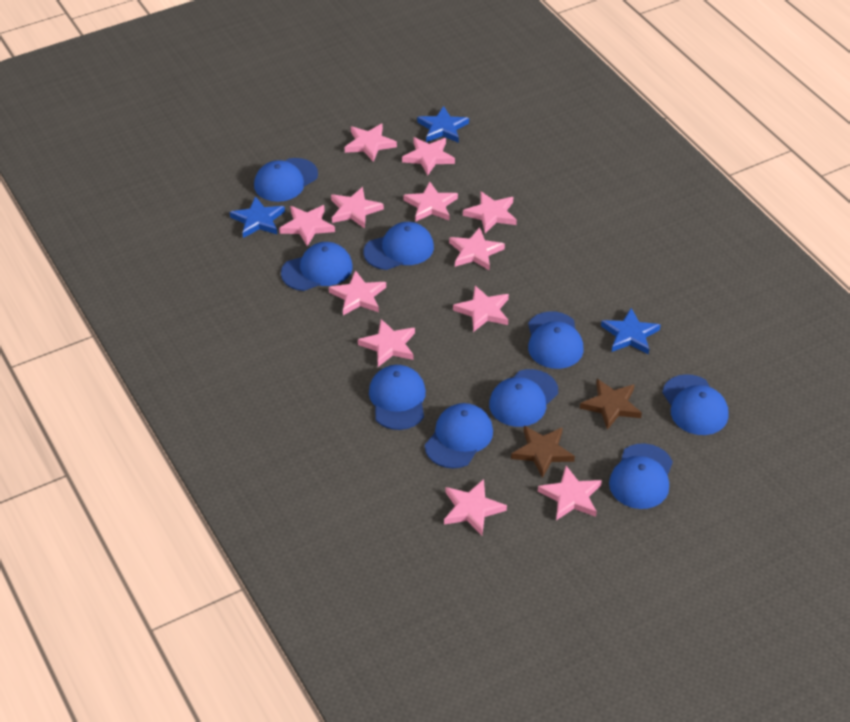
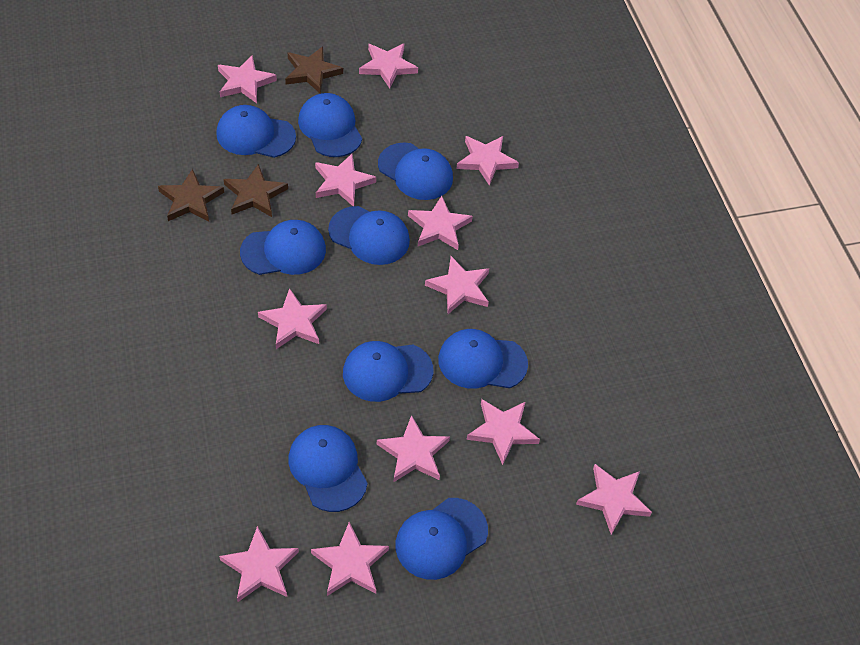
blue star: [230,196,285,238] [417,106,469,143] [601,308,661,355] = 3 -> none = 0
brown star: [511,426,575,478] [580,379,642,430] = 2 -> [158,169,224,222] [224,164,288,217] [285,46,343,94] = 3

